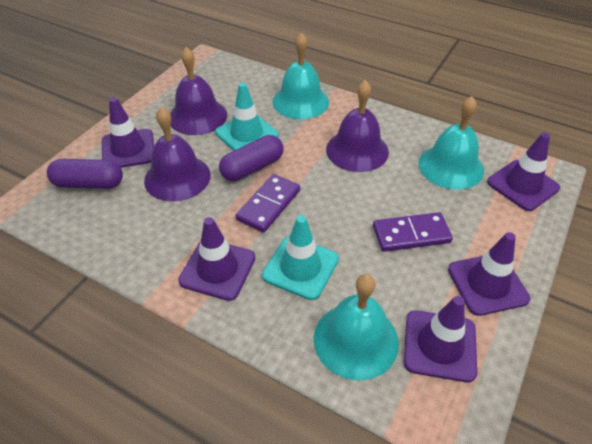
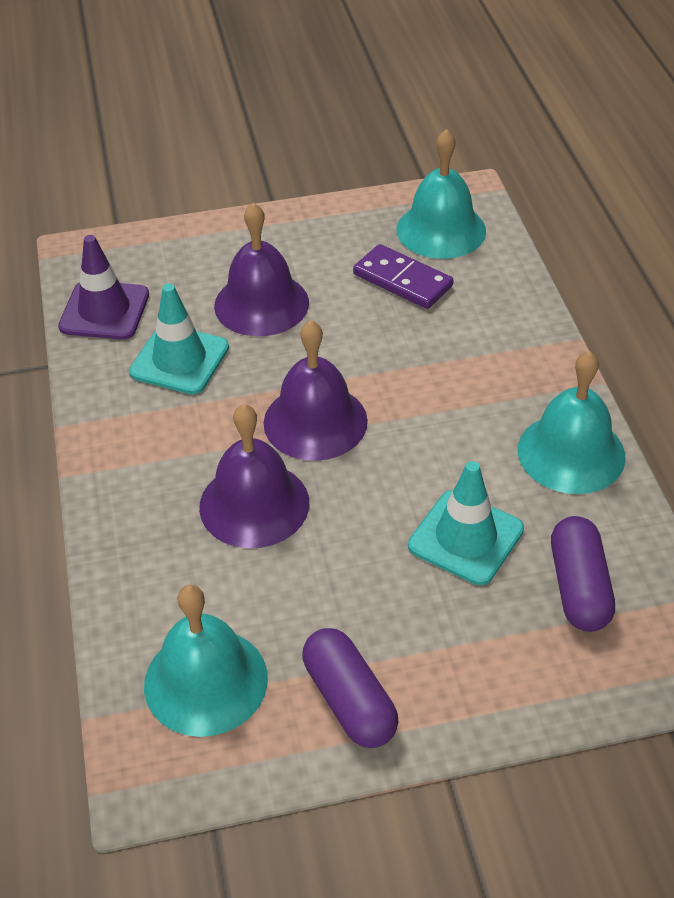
purple domino: [236,174,300,233] [373,212,453,252] = 2 -> [353,244,453,309] = 1
purple traffic cone: [102,97,154,168] [178,217,255,301] [404,296,477,382] [448,232,530,316] [487,133,560,211] = 5 -> [58,235,149,340] = 1

